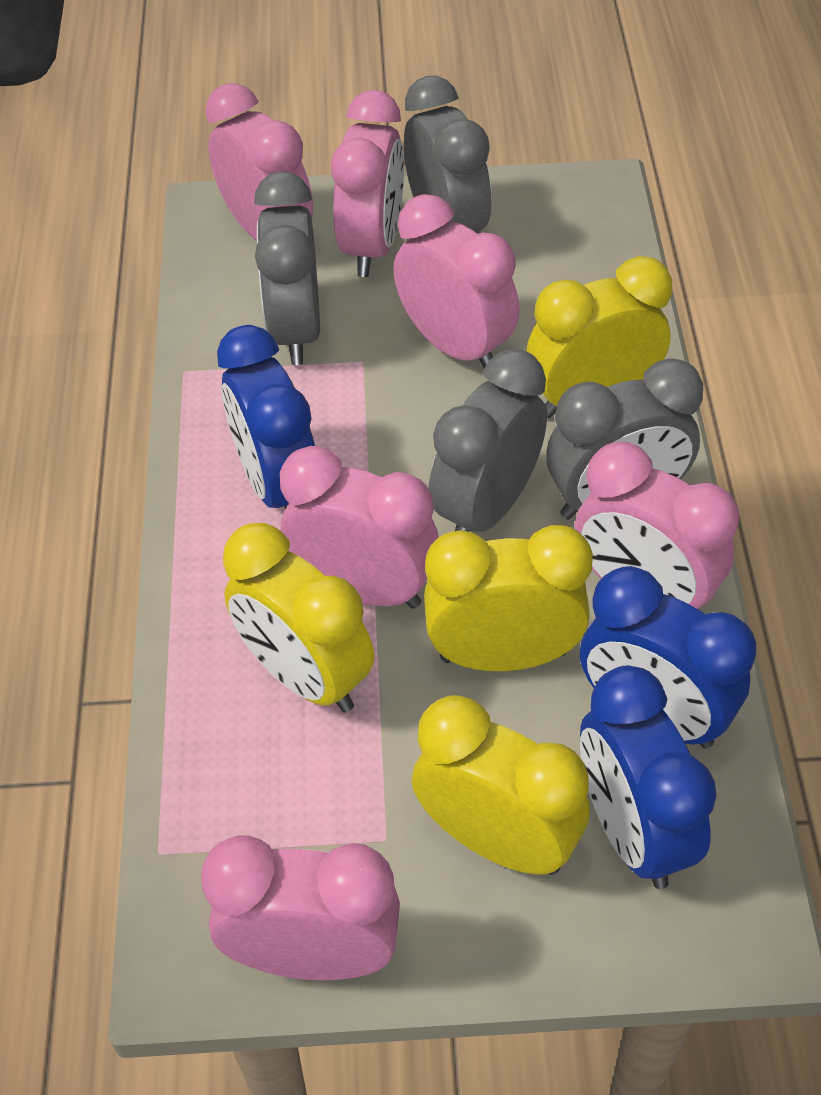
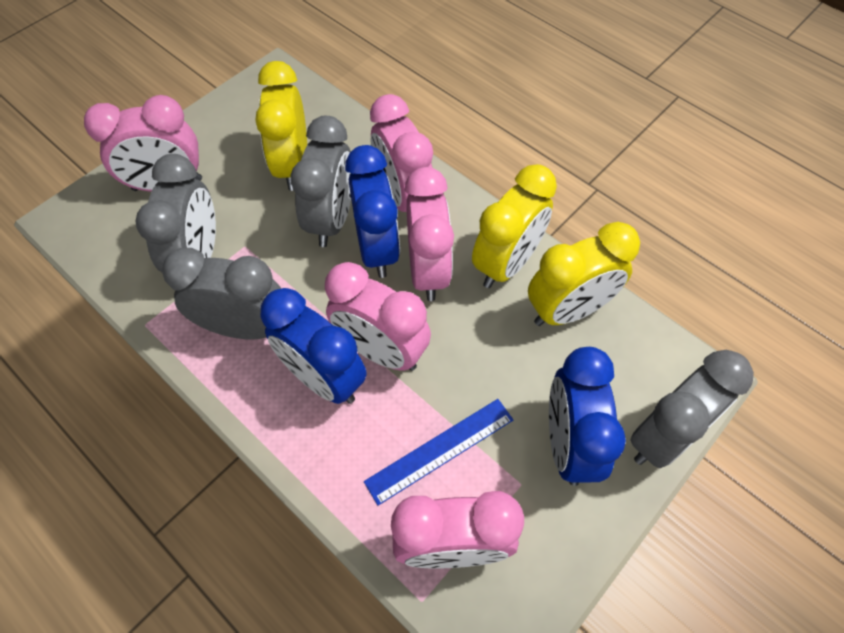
blue ruler: none = 0 -> [364,399,514,506] = 1
pink clock: [201,836,400,980] [206,83,313,241] [280,446,439,609] [331,90,404,277] [393,194,520,368] [575,442,739,609] = 6 -> [84,95,202,192] [325,262,431,371] [370,94,433,212] [391,491,524,568] [404,167,454,301] = 5
yellow clock: [223,523,375,713] [412,695,590,875] [424,525,593,671] [526,256,672,418] = 4 -> [255,61,307,191] [472,164,557,288] [528,222,640,326] = 3

